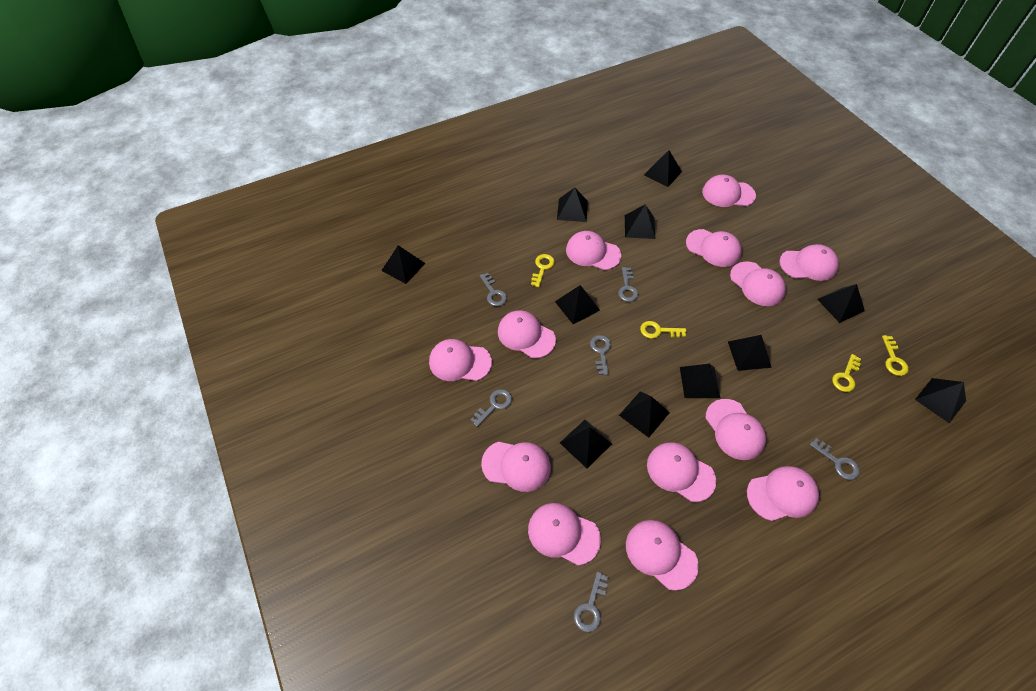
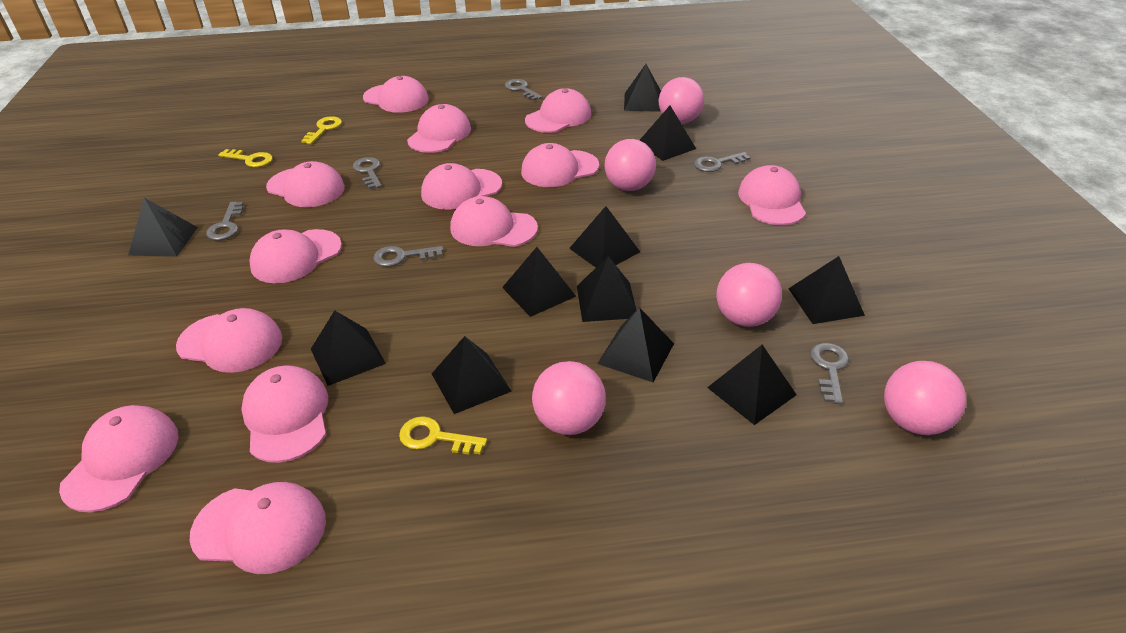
pink ball: none = 0 -> [532,361,606,435] [605,139,656,191] [659,77,704,124] [716,263,782,327] [884,361,966,435] = 5
yellow key: [531,254,555,287] [640,321,686,339] [832,354,861,392] [882,335,908,376] = 4 -> [218,149,273,167] [301,116,342,144] [399,416,487,454] = 3

